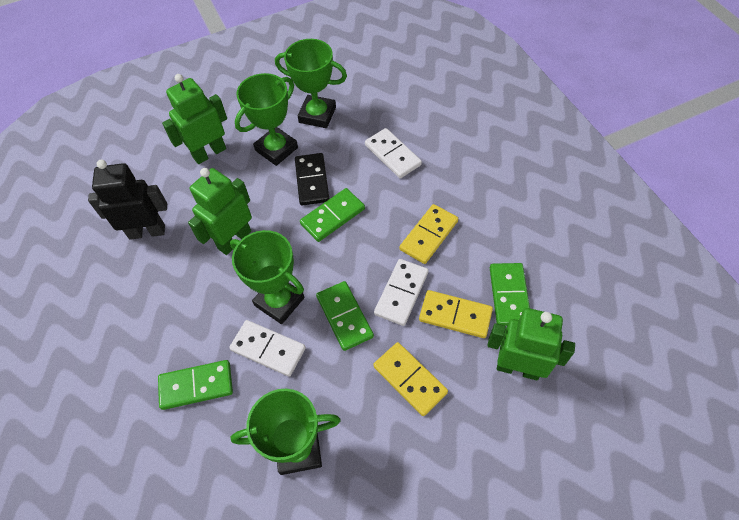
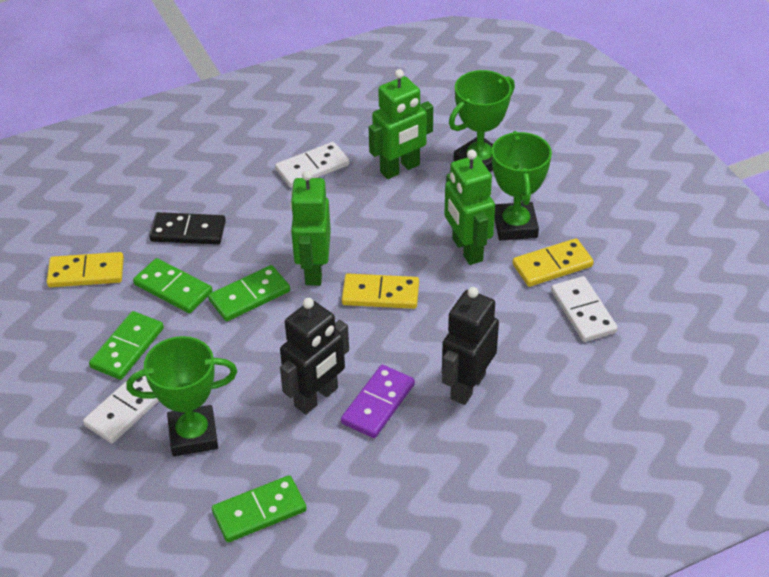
black robot: [88,160,167,240] = 1 -> [280,298,349,414] [442,287,499,405] = 2
green trophy: [230,230,305,324] [231,389,341,475] [235,73,298,166] [275,39,347,128] = 4 -> [126,336,237,456] [449,70,515,172] [492,131,552,240] = 3
purple domino: none = 0 -> [341,365,415,438] = 1

